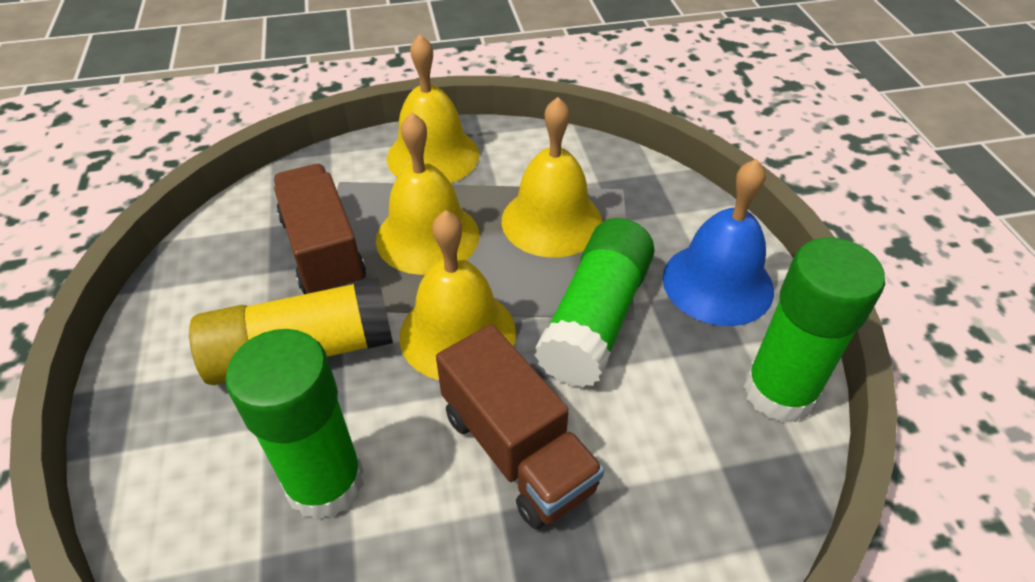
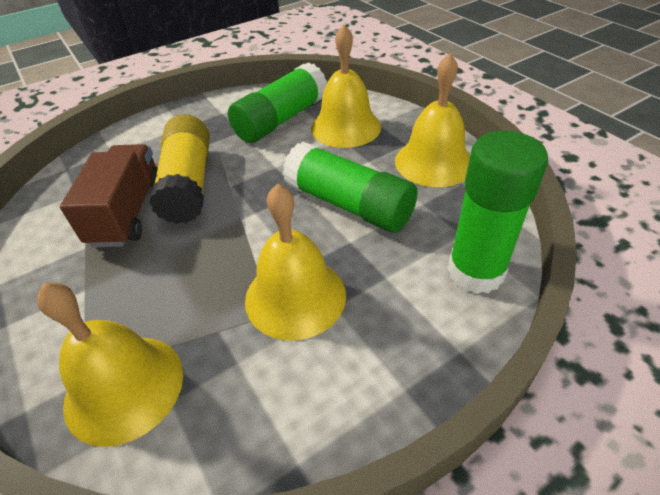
blue bell: [663,159,774,326] = 1 -> none = 0
brown truck: [273,164,366,294] [436,324,604,529] = 2 -> [60,144,158,247] = 1

